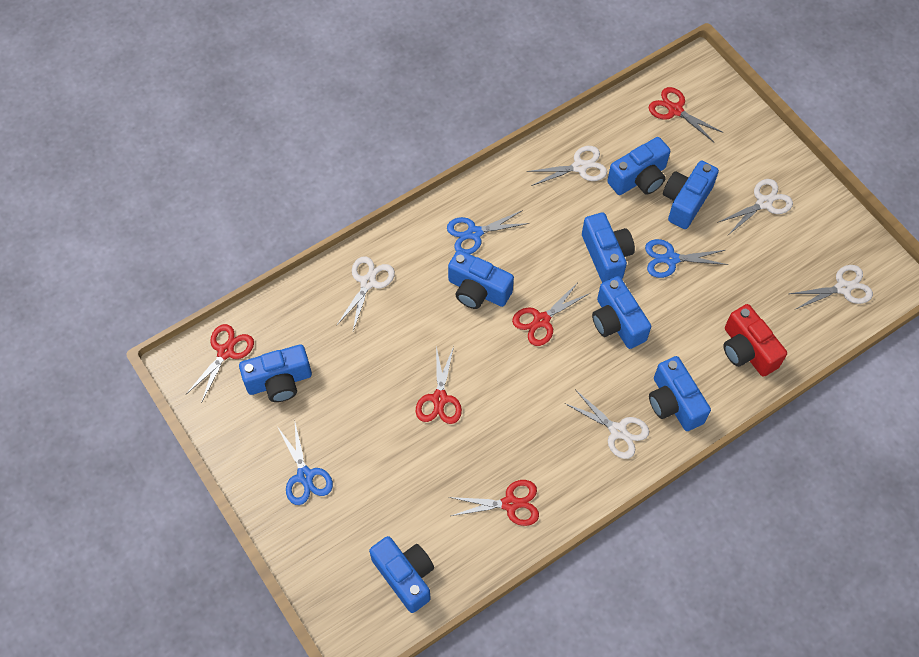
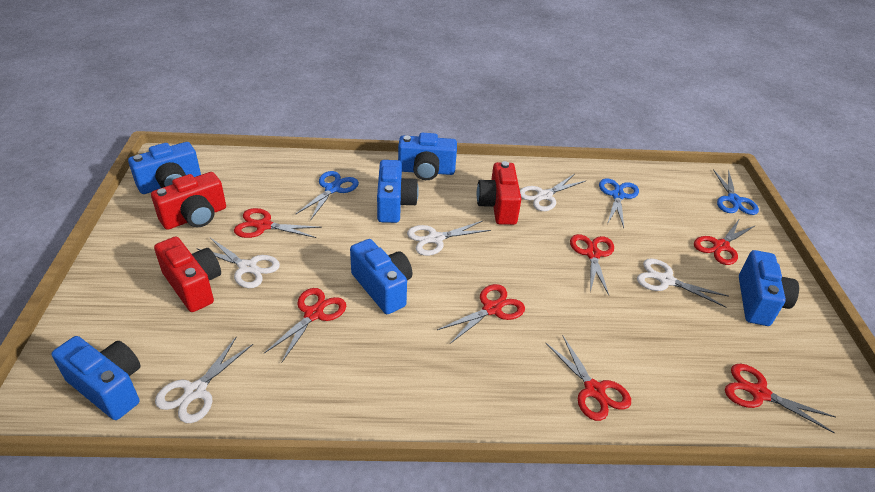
blue camera: [239,344,312,402] [369,536,434,613] [448,250,514,309] [582,212,635,283] [592,276,651,349] [607,137,670,195] [649,356,711,431] [663,161,719,229] = 8 -> [51,336,141,420] [128,142,201,194] [350,239,412,314] [377,160,419,223] [398,133,457,180] [739,250,799,326] = 6
red camera: [723,304,787,377] = 1 -> [151,172,226,230] [154,237,221,312] [477,161,521,225] = 3
red scissors: [186,324,254,403] [416,346,462,424] [449,480,539,526] [512,282,590,346] [649,87,724,142] = 5 -> [234,208,322,238] [264,288,346,363] [437,284,525,344] [546,336,631,421] [570,234,614,295] [694,218,756,265] [725,364,836,433] = 7

